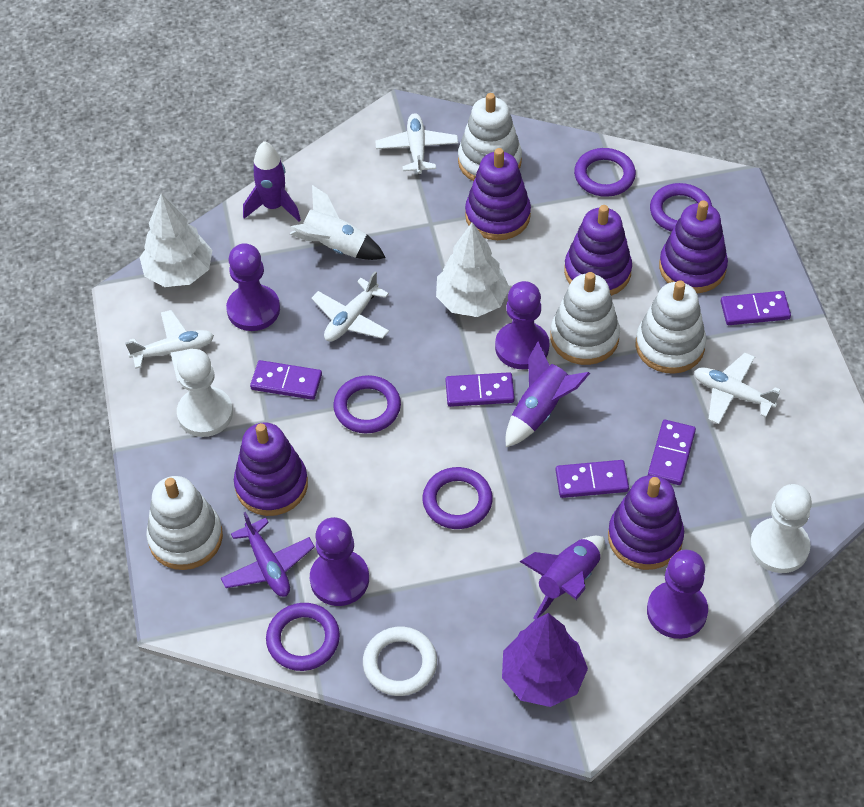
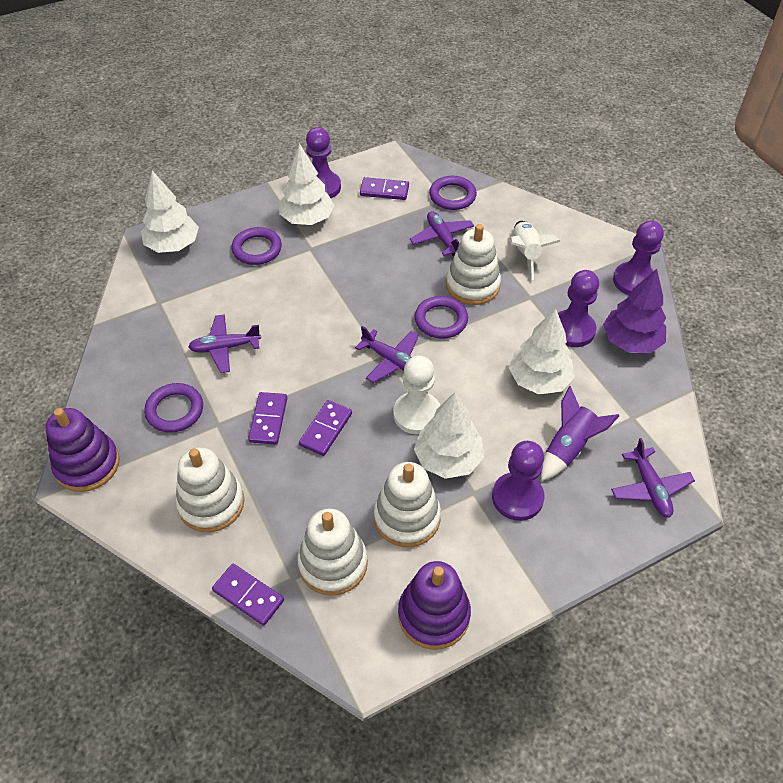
purple domino: [250,360,322,400] [446,372,515,407] [555,460,629,498] [648,420,696,485] [721,291,791,325] = 5 -> [212,563,284,626] [248,392,287,445] [299,400,352,456] [360,177,409,200] = 4
purple plane: [221,512,315,597] = 1 -> [188,314,261,373] [355,326,419,383] [410,211,474,257] [611,438,695,518] = 4
purple ring: [266,603,340,671] [333,375,401,433] [423,467,493,529] [574,148,636,197] [650,183,712,232] = 5 -> [144,383,203,433] [232,227,282,265] [415,296,468,339] [429,176,477,210] = 4
purple rocket: [243,141,301,221] [506,341,590,447] [519,536,605,619] = 3 -> [541,386,620,481] = 1
purple stacking toy: [234,422,308,516] [465,148,531,240] [564,205,632,296] [608,475,684,570] [659,200,728,293] = 5 -> [46,408,120,492] [398,561,471,650] = 2
white pawn: [177,349,233,437] [750,484,812,573] = 2 -> [393,355,440,434] = 1
white plane: [125,310,214,382] [312,271,389,342] [375,113,458,174] [694,353,780,424] = 4 -> none = 0
white ring: [363,627,437,696] = 1 -> none = 0
white tree: [140,193,212,287] [436,222,510,317] = 2 -> [141,171,199,253] [279,143,334,225] [414,392,484,479] [509,309,575,394] = 4

